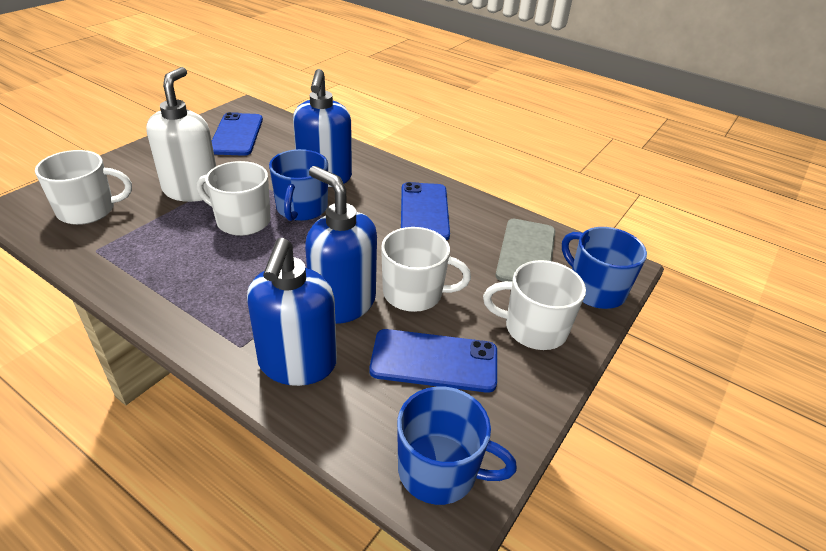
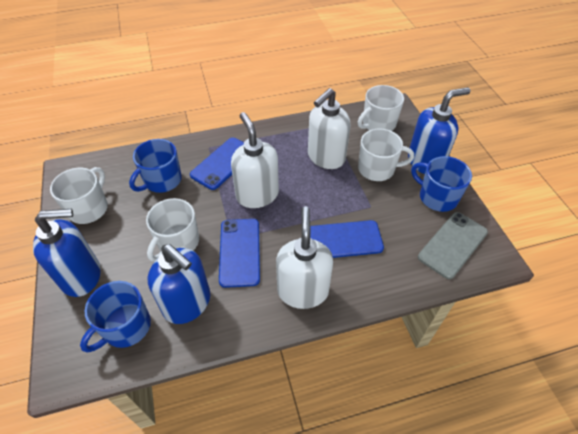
white soap dispenser: [146,67,216,202] = 1 -> [231,112,279,208] [276,206,333,309] [308,88,350,169] = 3

